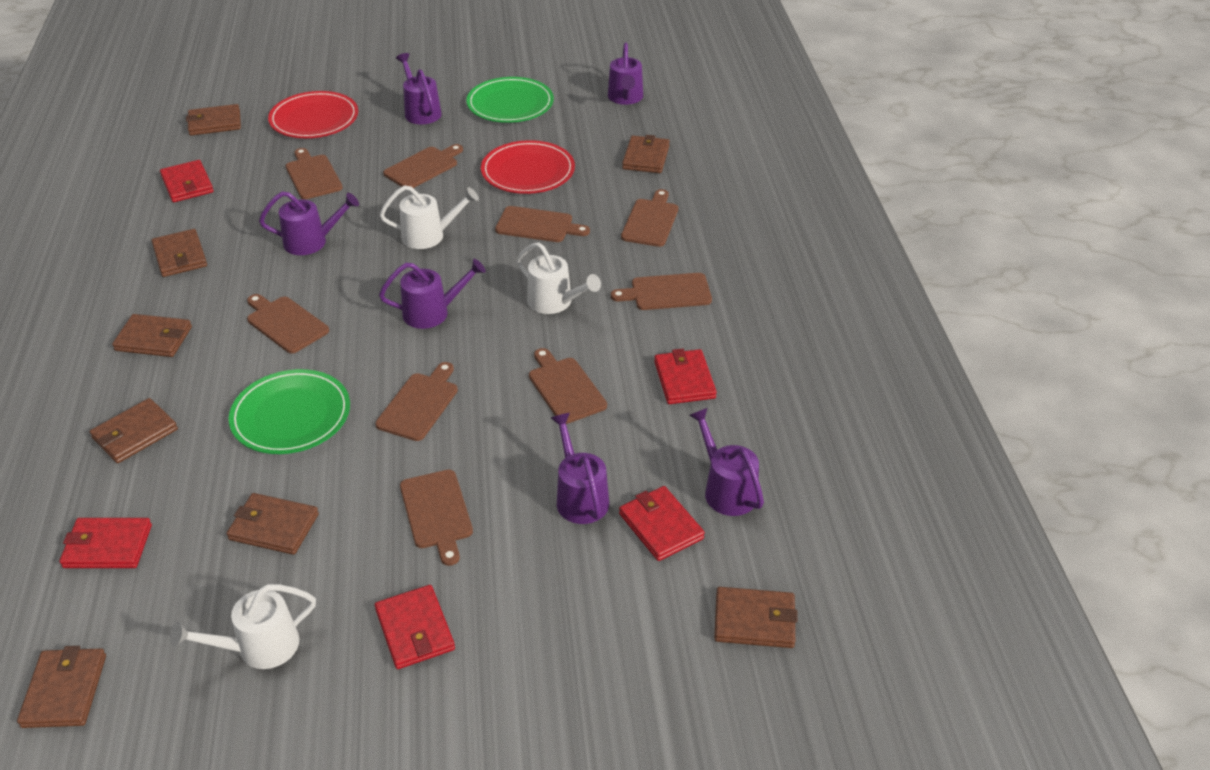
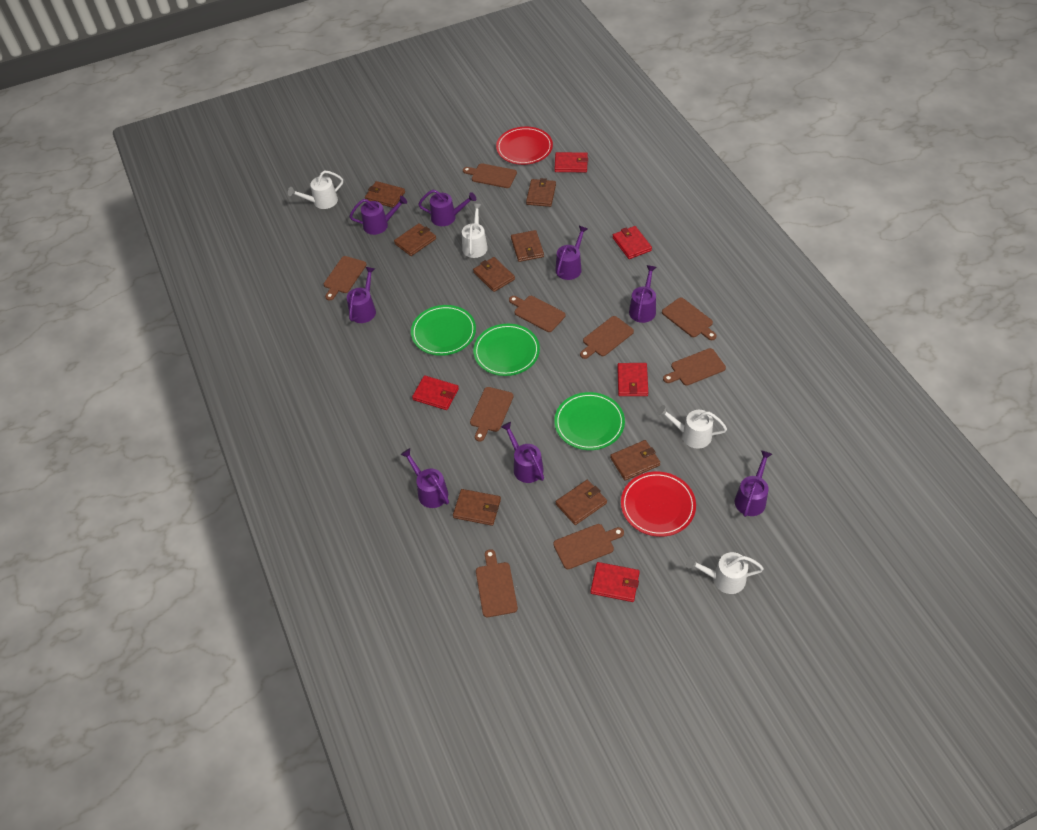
green plate: [229,369,350,454] [466,77,554,123] = 2 -> [411,305,476,356] [473,324,540,376] [554,392,625,450] = 3
purple watering can: [259,191,359,255] [379,259,486,329] [396,53,442,125] [551,413,609,524] [608,43,643,105] [689,408,764,516] = 6 -> [347,267,376,323] [349,196,407,235] [400,448,449,508] [418,190,476,226] [501,422,544,483] [556,226,588,280] [629,265,656,323] [735,450,772,517] = 8
white watering can: [170,584,316,669] [380,185,479,249] [517,242,601,314] = 3 -> [288,171,343,209] [462,204,488,258] [657,405,727,449] [686,552,764,594] = 4

